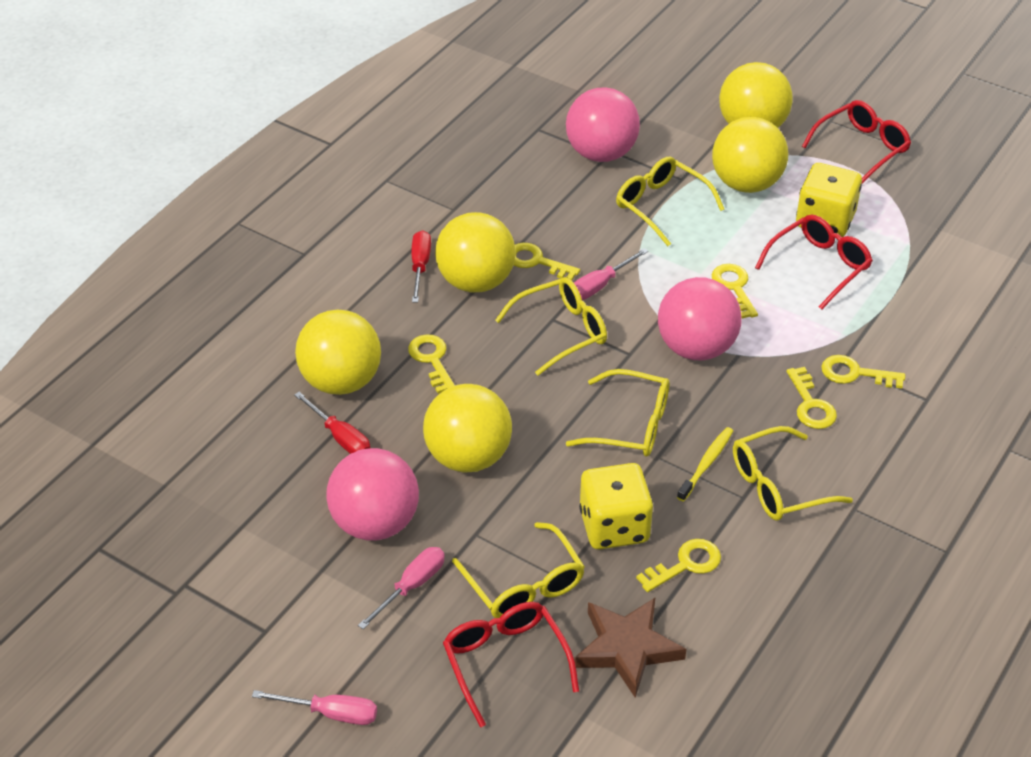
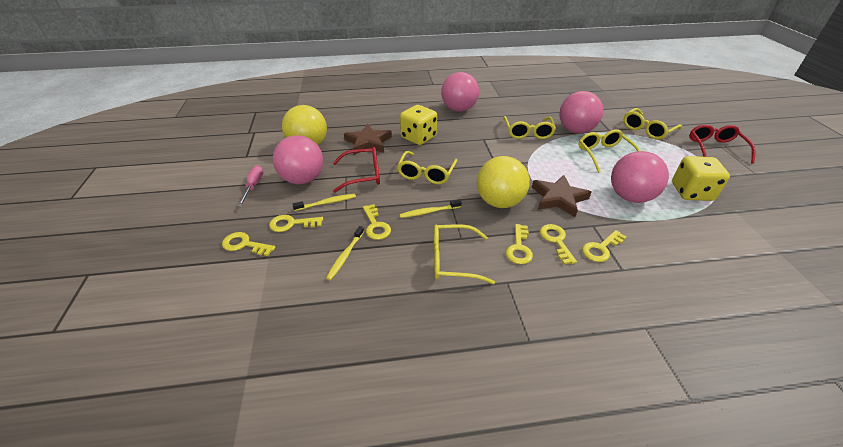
brown star: [574,598,686,698] = 1 -> [344,124,392,155] [532,175,591,217] = 2
pink ball: [326,448,419,540] [566,87,640,162] [658,277,742,361] = 3 -> [273,135,323,184] [441,72,479,112] [559,91,603,133] [611,151,669,203] = 4
pink screwdriver: [252,690,377,725] [358,547,445,630] [574,248,648,300] = 3 -> [238,165,264,206] = 1
red glasses: [443,602,579,727] [755,215,873,310] [802,100,911,183] = 3 -> [333,147,380,193] [690,124,756,164] = 2
red screwdriver: [294,392,370,454] [411,230,431,302] = 2 -> none = 0
yellow ball: [295,310,381,395] [423,384,512,473] [435,212,516,293] [712,117,788,193] [719,62,793,128] = 5 -> [282,105,327,145] [477,156,530,208] = 2
yellow toothbrush: [677,427,733,502] = 1 -> [292,194,356,211] [326,226,364,280] [400,200,462,218] = 3

